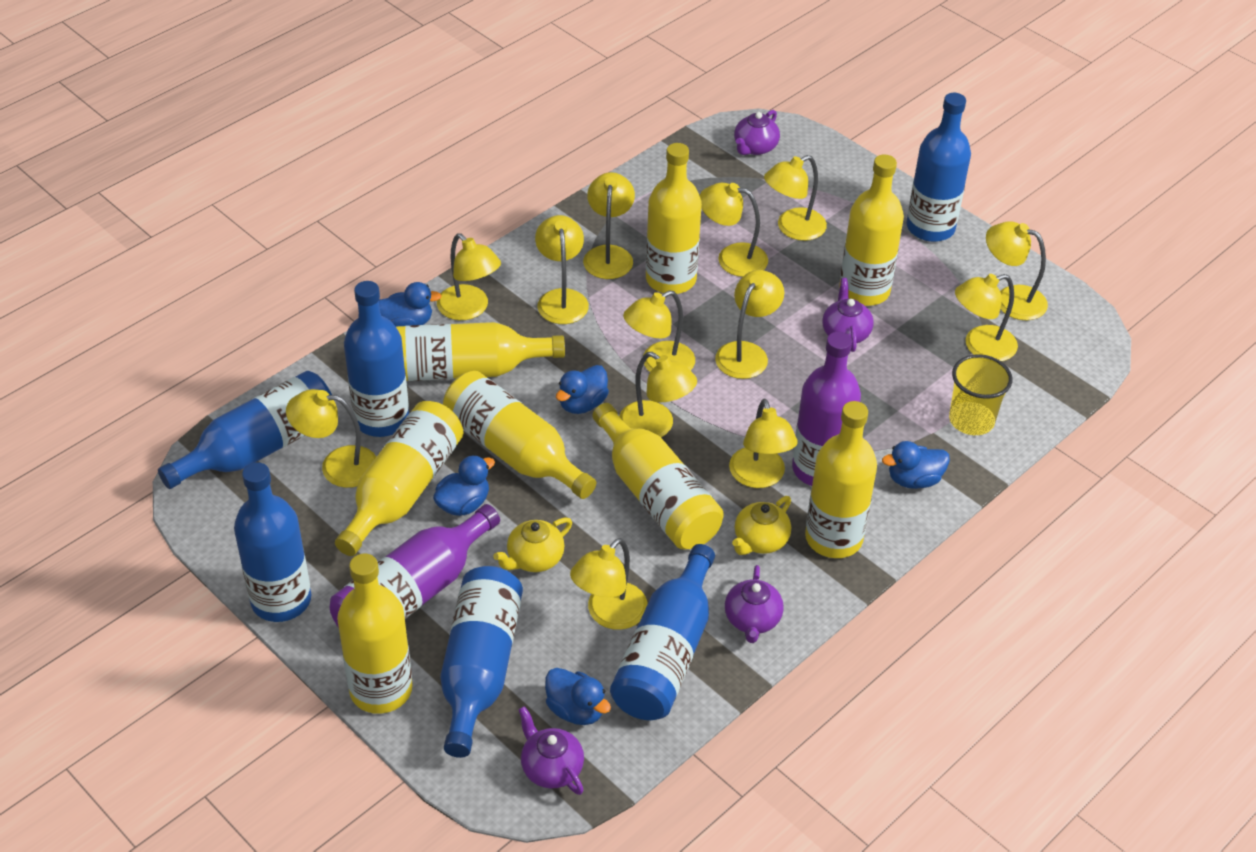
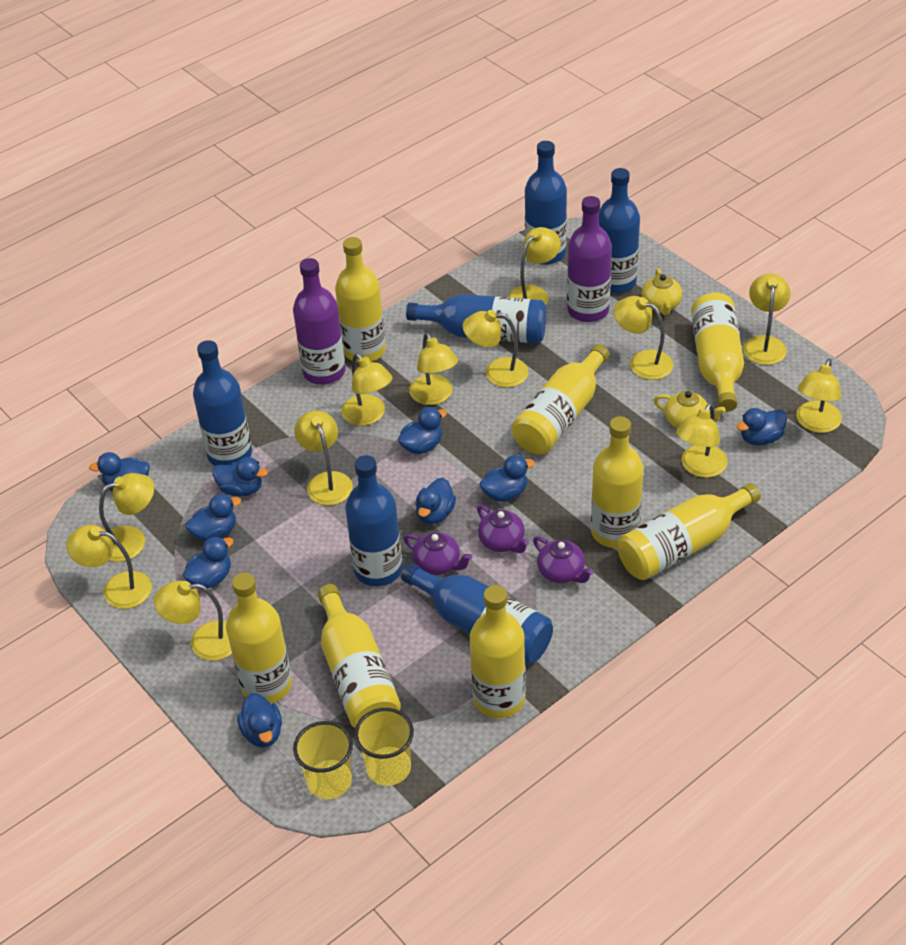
blue duck: [379,282,442,326] [433,455,495,516] [545,668,611,725] [556,365,609,414] [882,441,950,489] = 5 -> [89,452,150,490] [183,536,234,588] [185,494,241,541] [212,457,268,497] [237,693,282,748] [398,407,447,454] [415,478,456,524] [479,455,535,502] [737,408,787,446] = 9
purple teapot: [518,706,584,795] [725,565,784,643] [734,110,780,155] [822,278,874,352] = 4 -> [404,532,472,575] [477,505,529,553] [533,536,594,583] = 3
yellow cup: [949,354,1012,435] = 1 -> [293,721,353,799] [354,708,414,786] = 2
yellow lamp: [286,389,376,488] [437,233,501,320] [535,215,589,324] [570,538,648,630] [583,172,635,279] [619,352,697,437] [623,290,695,372] [699,183,768,277] [715,270,784,379] [729,399,798,488] [764,155,827,241] [955,274,1018,362] [986,221,1048,320] = 13 -> [66,525,152,609] [99,473,154,562] [154,581,232,661] [294,410,353,505] [341,353,392,426] [409,332,458,405] [463,310,529,387] [508,227,561,305] [614,296,673,380] [676,403,728,478] [743,274,791,365] [796,358,842,433] = 12

